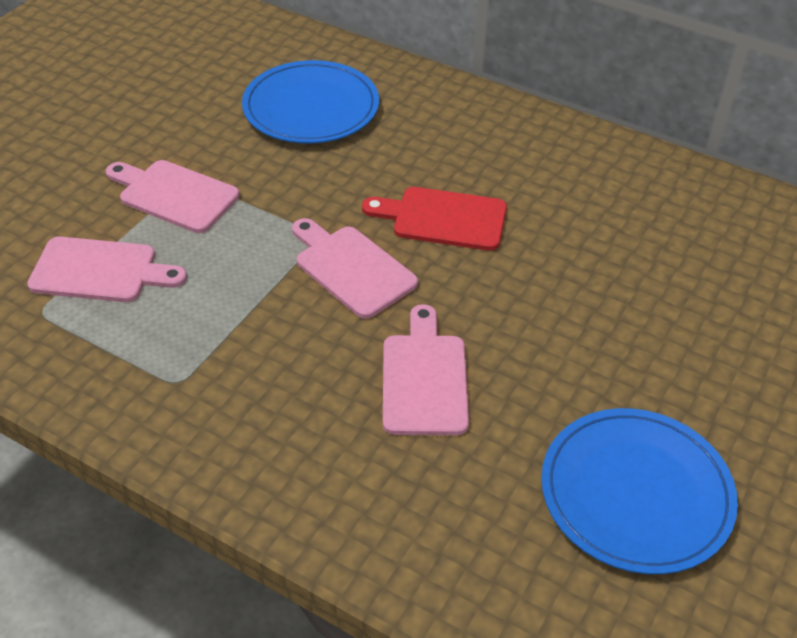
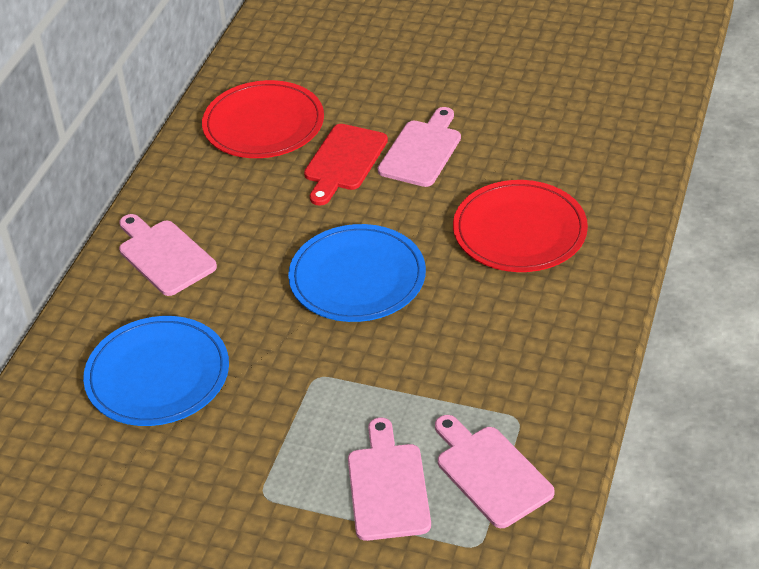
red plate: none = 0 -> [202,80,324,158] [453,180,588,272] = 2

